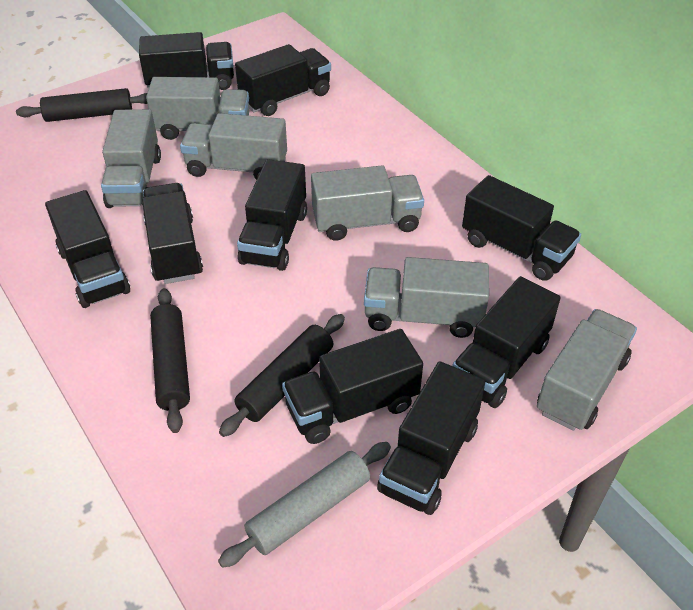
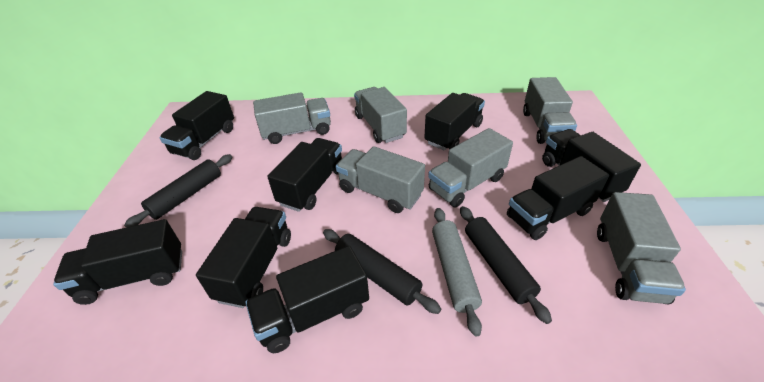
black truck: [45,190,130,308] [139,32,234,90] [142,183,203,284] [235,44,331,116] [237,159,307,271] [282,329,423,444] [377,361,485,515] [452,276,561,408] [462,175,581,281] = 9 -> [53,219,182,305] [159,91,234,160] [196,207,291,308] [245,246,369,353] [267,138,342,212] [424,93,485,151] [507,156,609,240] [542,129,641,202] = 8

